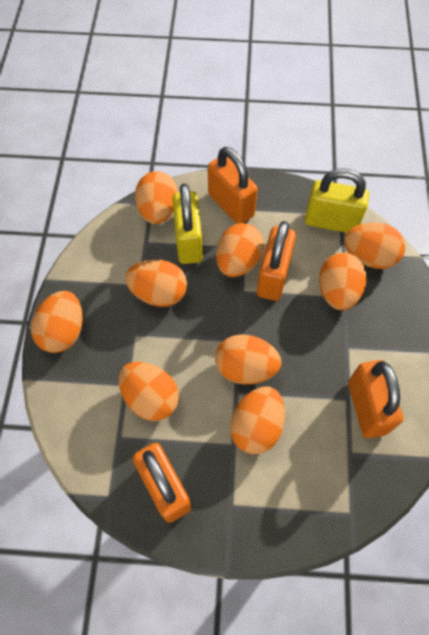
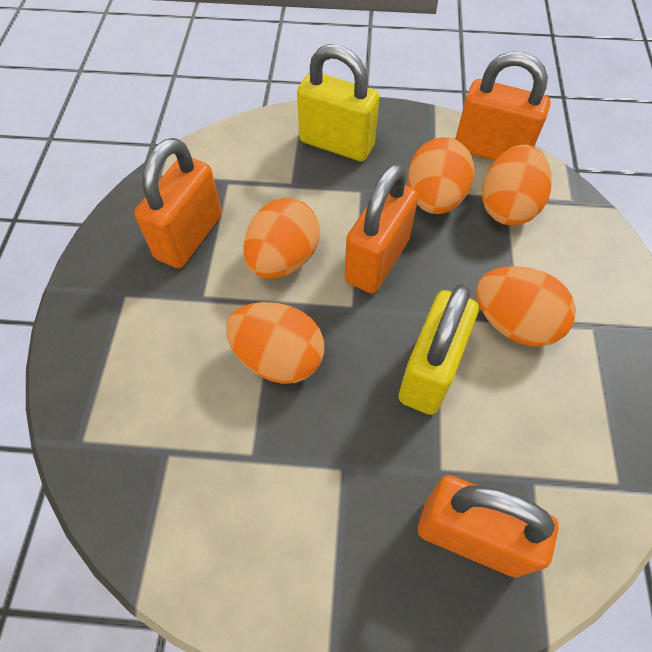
orange egg: [31,291,83,353] [118,362,179,421] [125,260,187,307] [135,171,178,224] [215,334,282,385] [216,223,264,277] [230,386,285,454] [319,252,366,310] [344,223,405,269] = 9 -> [226,302,324,384] [243,198,320,278] [408,137,474,214] [476,266,576,347] [482,145,552,226] = 5

